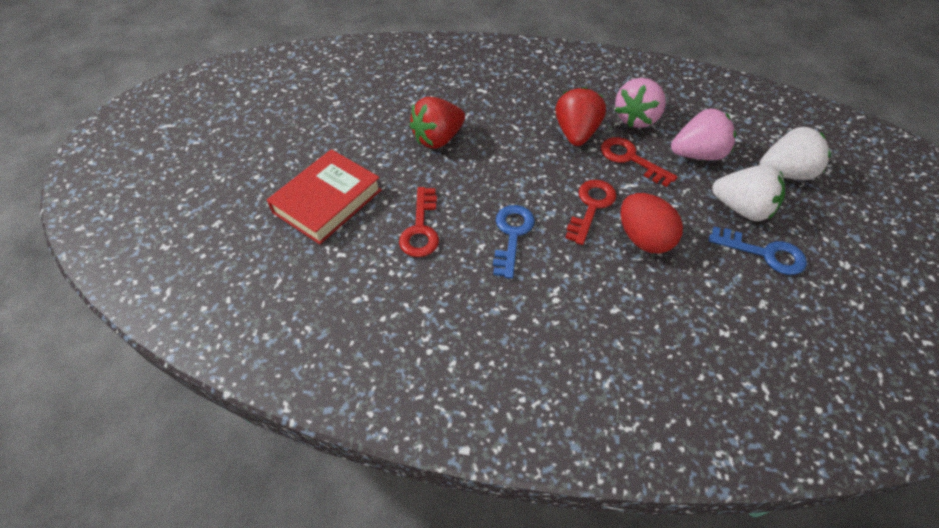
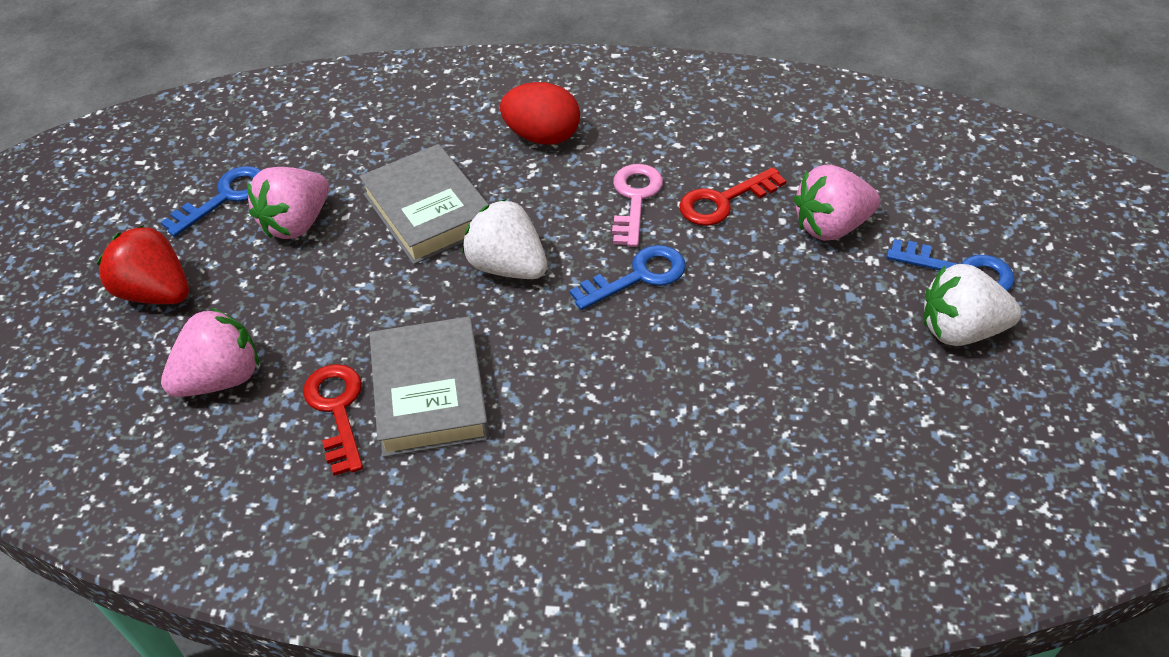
blue key: [493,205,535,279] [709,226,807,275] = 2 -> [161,166,261,237] [569,245,686,310] [886,239,1015,291] = 3
grey book: none = 0 -> [359,144,489,264] [369,316,490,457] = 2
pink key: none = 0 -> [612,164,663,247] = 1
pink strawberry: [615,78,666,128] [671,109,736,160] = 2 -> [161,308,259,397] [247,167,329,239] [794,164,880,241] = 3
red book: [267,149,382,244] = 1 -> none = 0
red key: [399,187,439,257] [565,180,617,245] [601,137,678,187] = 3 -> [303,364,363,476] [679,167,786,226] = 2
red strawberry: [410,97,465,149] [555,87,606,146] = 2 -> [97,225,189,304] = 1

